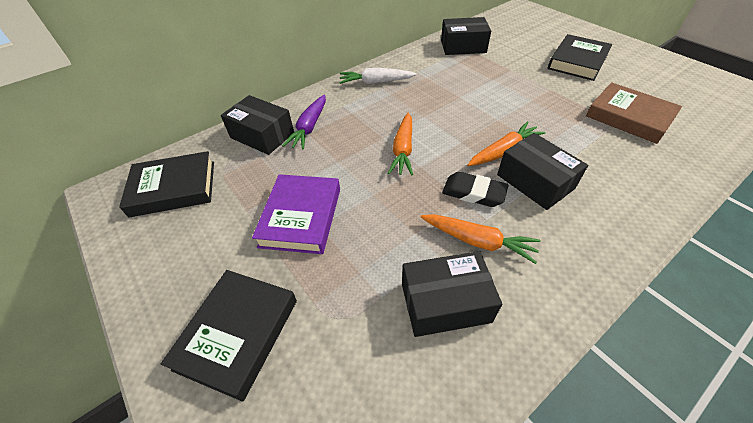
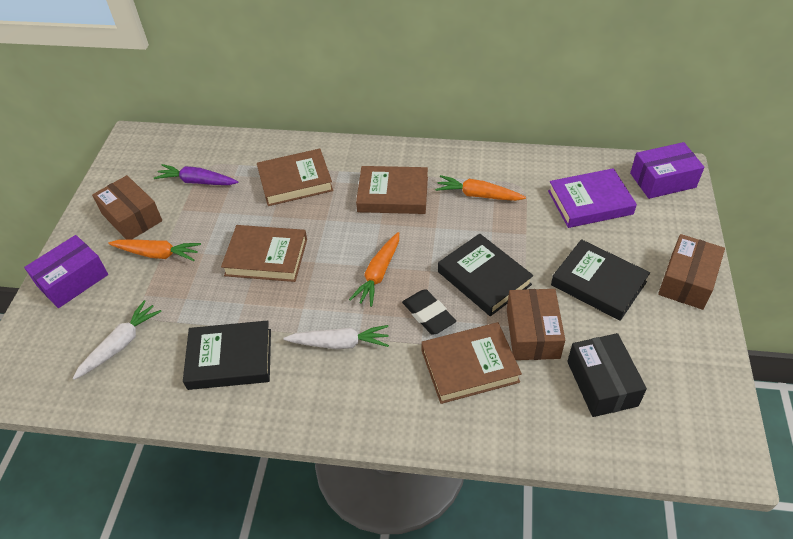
black box: [221,95,294,155] [402,251,502,337] [441,17,491,55] [497,133,588,210] = 4 -> [567,333,647,417] = 1
brown book: [586,82,682,144] = 1 -> [221,225,307,282] [257,149,333,206] [356,166,428,214] [421,322,522,404] = 4
brown box: none = 0 -> [92,175,162,239] [507,289,565,360] [658,234,725,310] = 3
purple box: none = 0 -> [24,235,108,308] [630,142,704,199] = 2
white carrot: [339,68,417,84] = 1 -> [73,300,162,380] [283,325,389,349] = 2

